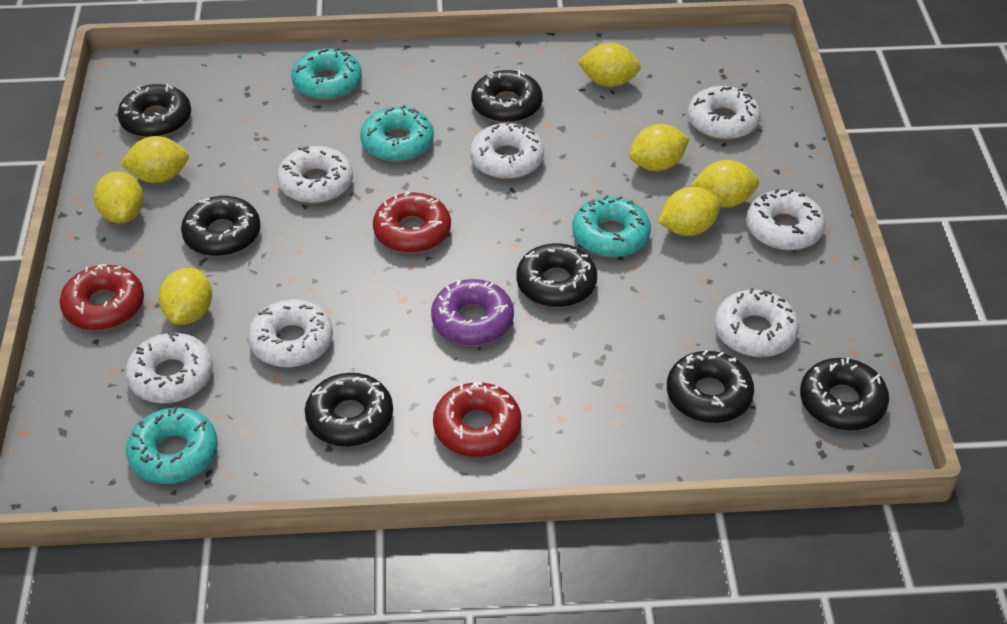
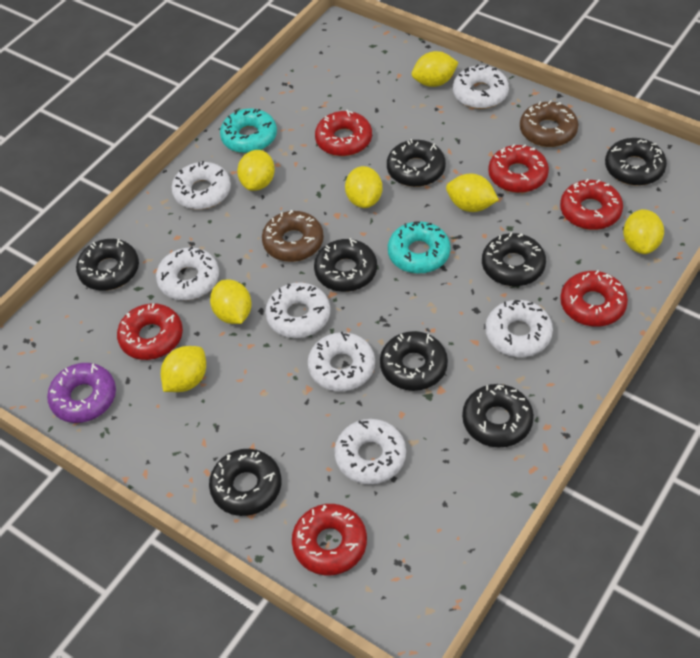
black donut: [118,84,191,138] [181,196,261,256] [305,373,393,447] [471,70,543,123] [516,243,597,307] [667,350,754,423] [800,357,889,431] = 7 -> [76,239,139,291] [209,449,282,516] [314,238,377,292] [380,331,448,391] [387,139,446,187] [462,384,534,448] [482,233,546,286] [605,138,667,186] = 8
brown donut: none = 0 -> [262,210,324,262] [520,100,578,147] = 2
red donut: [60,264,144,330] [373,191,451,253] [433,382,521,457] = 3 -> [117,303,183,360] [292,504,367,575] [315,110,372,156] [488,144,549,193] [560,179,623,230] [560,270,628,327] = 6
turquoise donut: [126,407,218,484] [291,48,362,100] [360,105,434,162] [572,195,651,257] = 4 -> [220,108,277,153] [388,221,451,274] = 2

